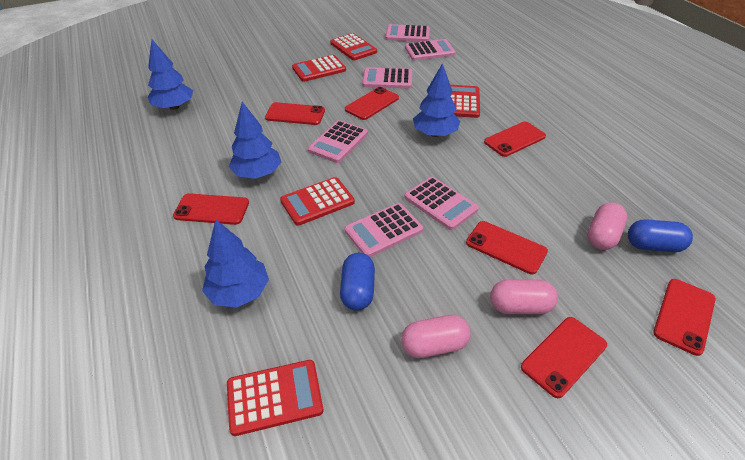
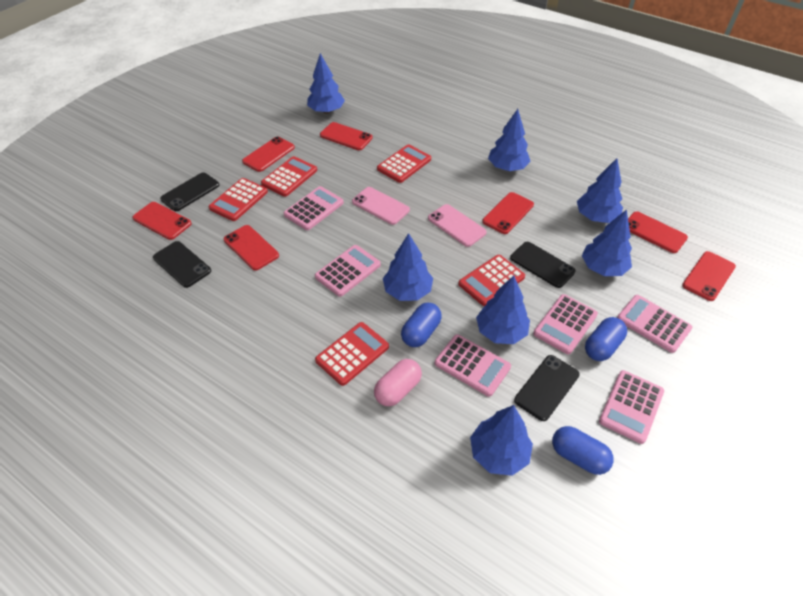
black phone: none = 0 -> [153,241,211,288] [160,172,219,211] [510,242,576,288] [514,355,580,421] = 4
blue capsule: [340,253,375,311] [628,220,693,252] = 2 -> [401,303,442,347] [552,426,614,475] [585,317,627,361] = 3
blue tree: [148,40,193,110] [202,219,269,308] [229,102,281,179] [413,63,460,137] = 4 -> [307,53,345,114] [383,233,433,301] [470,405,533,476] [476,276,530,344] [488,109,531,171] [577,158,623,223] [582,209,632,276] = 7
pink capsule: [401,315,471,358] [490,280,558,314] [588,203,627,250] = 3 -> [374,359,422,406] = 1
pink phone: none = 0 -> [352,187,410,225] [428,204,487,247] = 2

